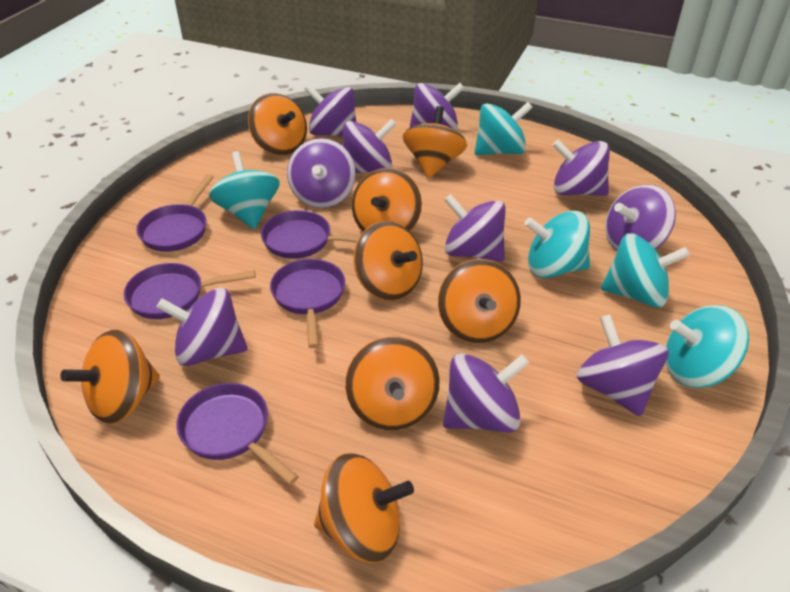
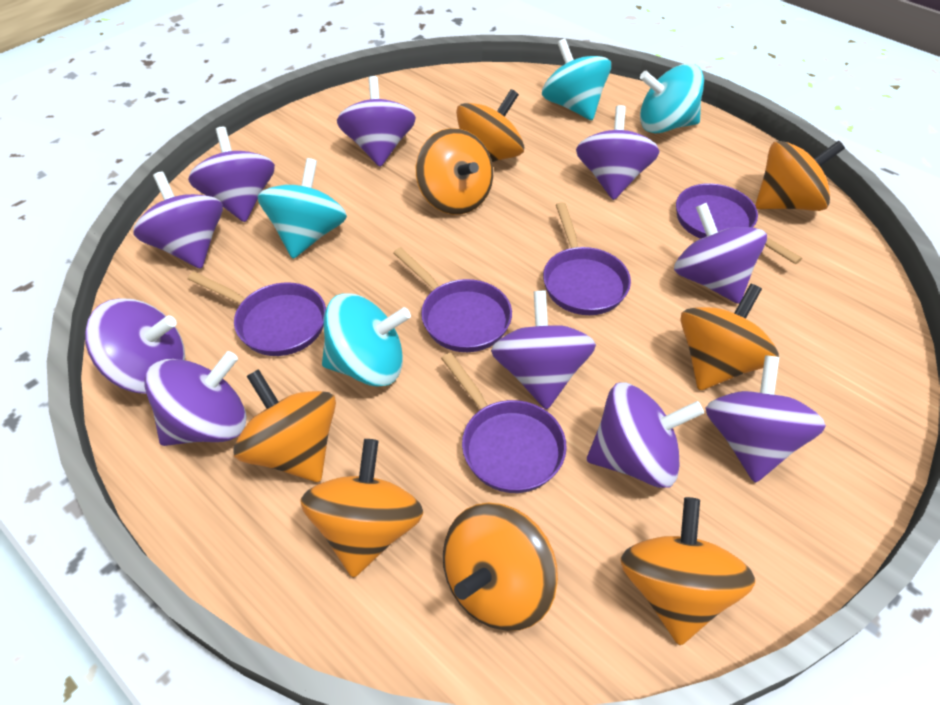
turquoise spinning top: [209,151,280,229] [475,102,533,155] [524,211,590,278] [601,233,690,308] [666,305,749,388] = 5 -> [257,158,347,259] [322,293,411,387] [542,39,611,120] [640,64,704,133] = 4

